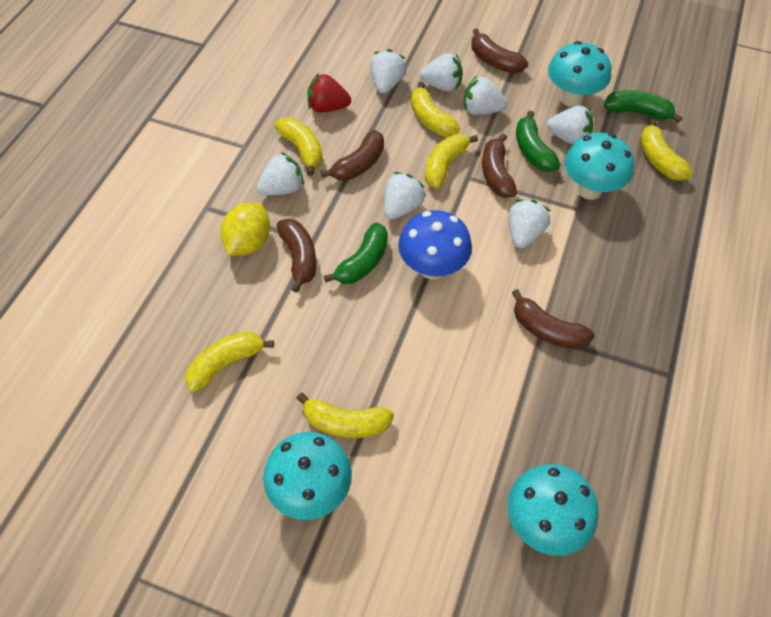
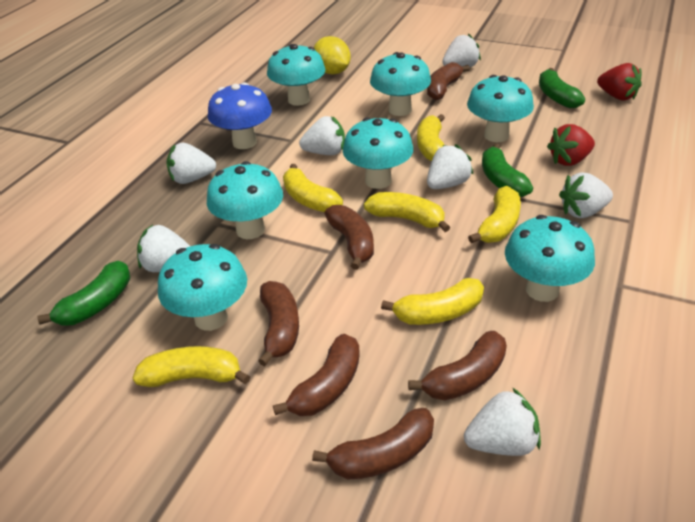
brown banana: [277,218,316,293] [321,130,384,181] [471,28,528,73] [482,133,517,198] [512,289,595,349] = 5 -> [258,281,299,366] [273,334,360,416] [312,408,434,480] [324,205,374,270] [408,331,507,400] [427,62,470,100] = 6
red strawberry: [307,73,351,113] = 1 -> [547,124,595,166] [597,63,642,101] = 2
turquoise mushroom: [263,432,352,520] [508,464,599,556] [548,41,611,107] [564,132,634,200] = 4 -> [158,244,247,331] [207,161,283,239] [267,44,325,106] [343,117,413,189] [370,52,431,116] [467,75,534,142] [505,215,595,302] = 7

